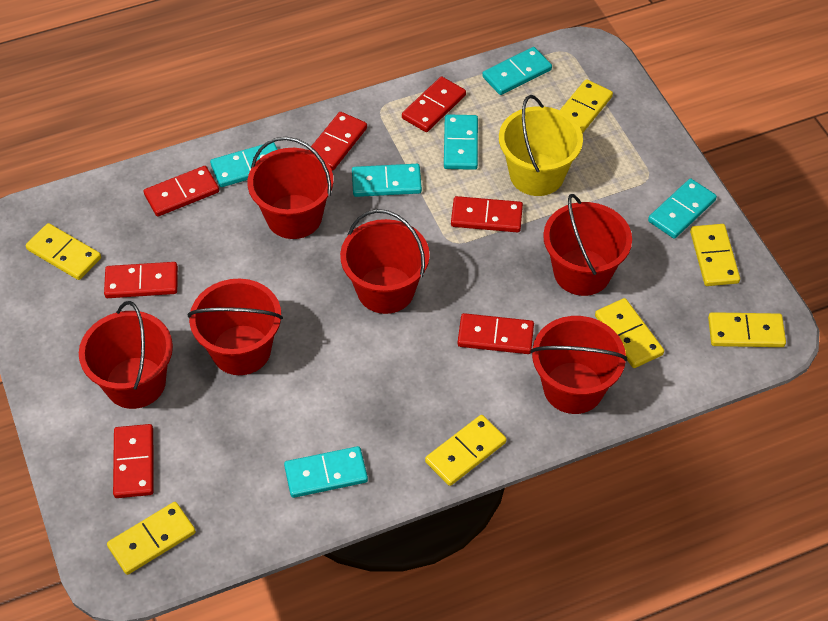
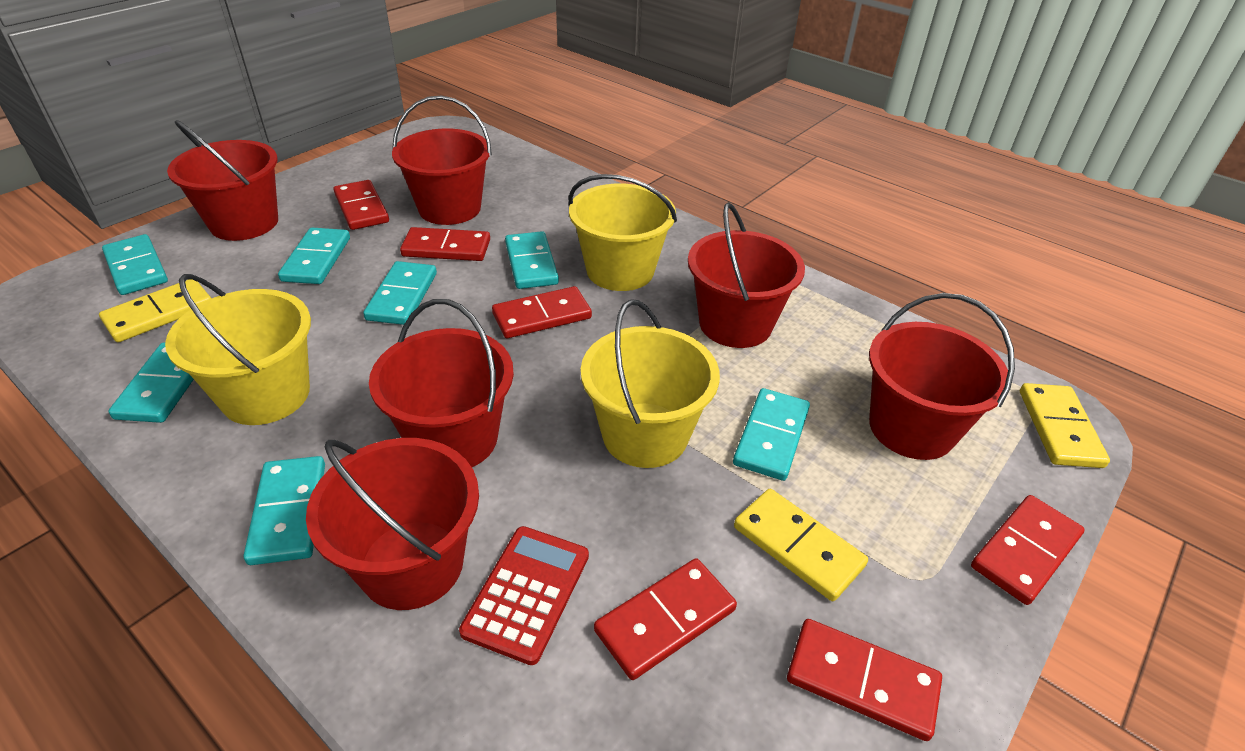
red calculator: none = 0 -> [459,526,589,665] = 1
red domino: [104,262,178,298] [113,424,154,498] [144,166,219,217] [311,112,367,171] [402,76,466,132] [451,196,523,232] [458,313,534,354] = 7 -> [333,180,389,230] [400,227,490,261] [492,286,592,338] [594,558,737,680] [787,619,942,741] [971,495,1085,605] = 6
turquoise domino: [210,142,278,187] [284,446,368,498] [352,164,422,197] [444,114,478,170] [482,47,552,95] [648,178,717,239] = 6 -> [102,234,168,295] [108,342,194,423] [244,456,325,565] [278,228,350,284] [363,261,437,325] [505,231,559,289] [733,388,810,481] = 7
yellow bucket: [499,95,583,196] = 1 -> [165,274,311,425] [569,174,677,291] [581,299,720,468] = 3
yellow domino: [26,223,101,280] [107,502,196,575] [425,415,506,486] [560,79,613,134] [595,298,664,368] [690,224,740,286] [708,312,786,347] = 7 -> [99,280,211,342] [734,489,868,601] [1020,383,1110,468] = 3

